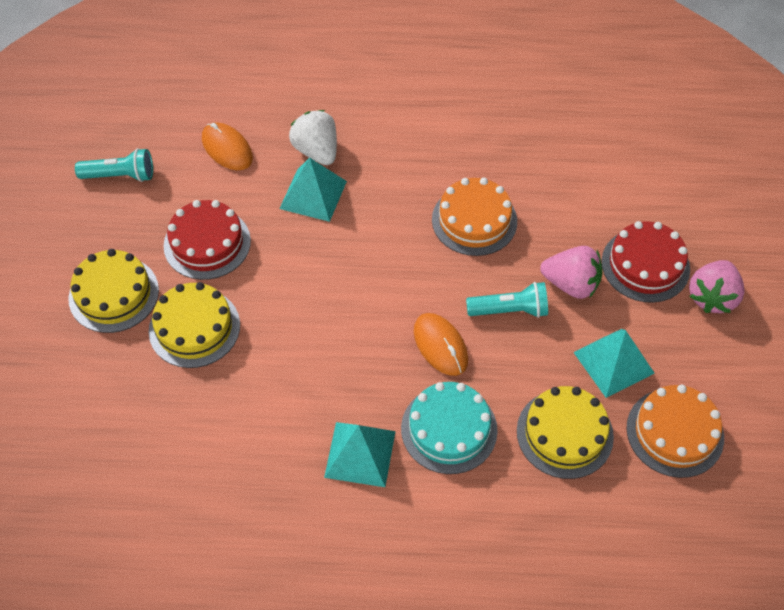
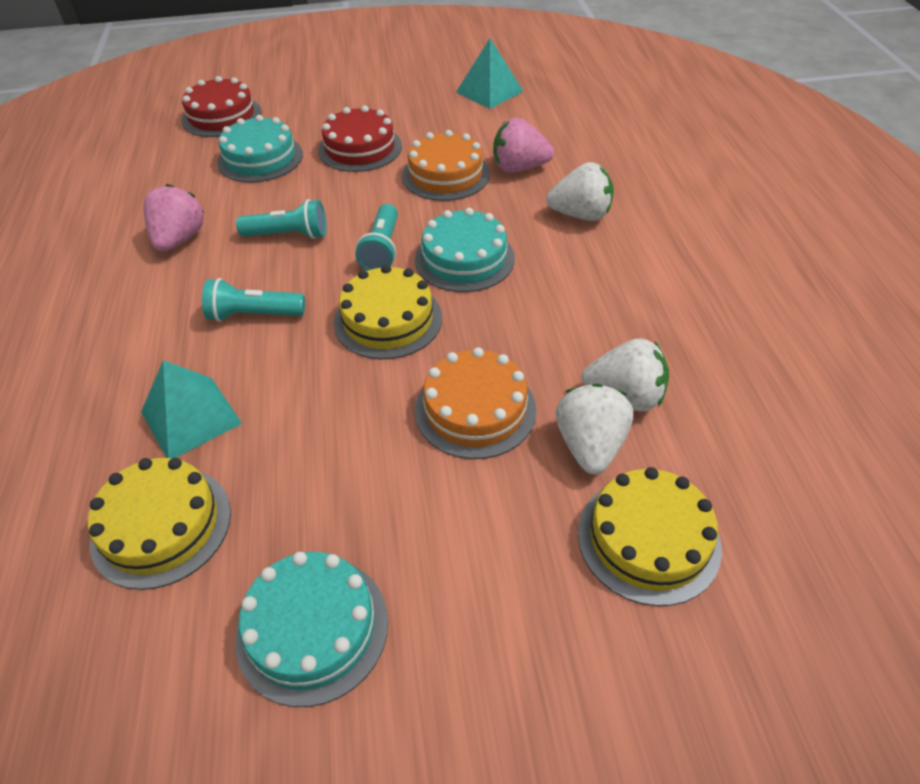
orange mouse: [202,122,253,170] [414,313,468,376] = 2 -> none = 0
turquoise cake: [401,382,498,474] = 1 -> [217,115,303,182] [235,552,388,707] [415,208,515,292] = 3
turquoise flashlight: [75,148,153,182] [466,282,548,318] = 2 -> [202,278,305,322] [236,199,327,239] [355,204,398,271] = 3
turquoise pyramid: [280,158,347,222] [324,422,396,487] [573,329,655,398] = 3 -> [141,360,242,458] [456,38,523,109] = 2
white strawberry: [289,110,337,165] = 1 -> [546,162,614,221] [556,383,633,474] [581,338,669,412] = 3

